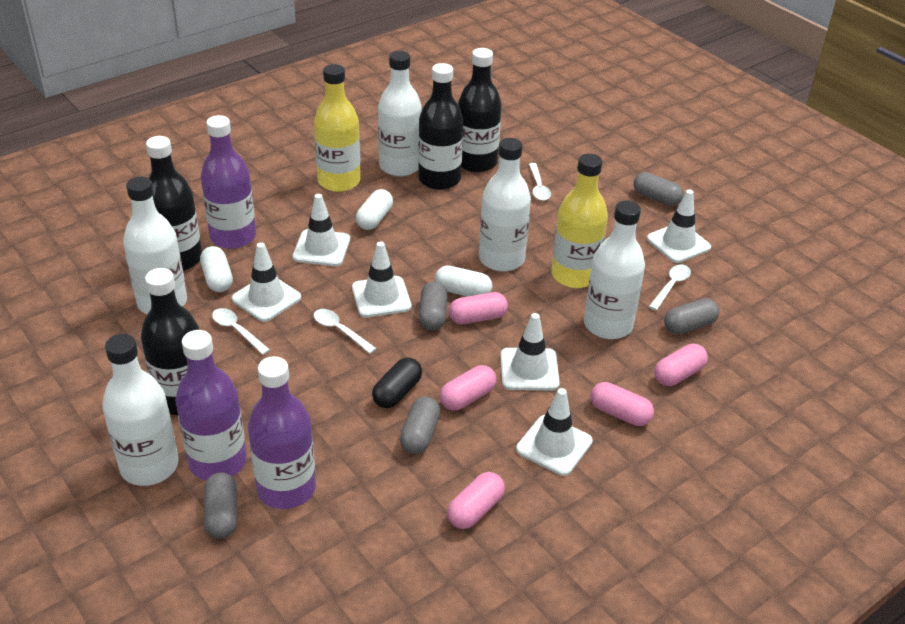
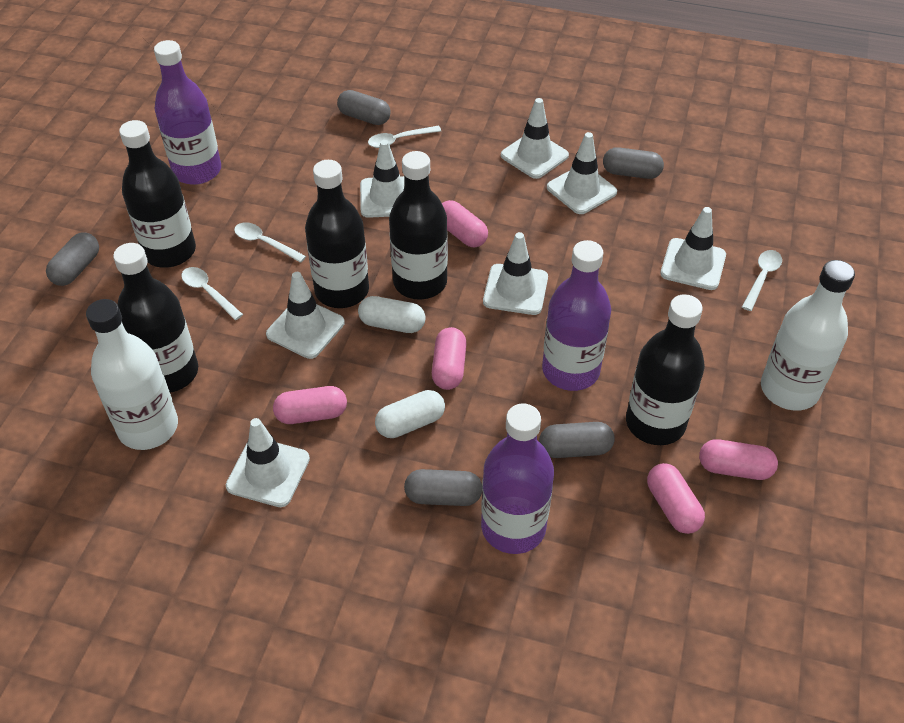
black bottle: [141,268,200,415] [146,136,202,271] [418,63,463,190] [458,48,502,173] = 4 -> [113,243,198,393] [119,120,196,268] [305,160,369,308] [389,151,448,300] [626,294,705,445] = 5
black capsule: [372,358,422,408] = 1 -> none = 0
white bottle: [102,334,179,486] [123,177,187,314] [378,51,422,176] [479,138,531,272] [584,201,645,339] = 5 -> [86,299,178,450] [761,260,855,411] = 2
white capsule: [200,246,233,292] [356,189,393,230] [435,265,493,296] = 3 -> [358,296,426,333] [375,390,445,438] = 2
white traffic cone: [232,242,301,322] [292,194,350,266] [352,241,411,317] [500,313,560,391] [516,388,593,476] [647,190,711,263] = 6 -> [226,418,310,507] [266,272,345,359] [360,140,405,218] [483,232,548,315] [501,98,569,179] [547,132,617,214] [660,207,726,290] = 7
yellow bottle: [314,64,361,192] [551,153,608,288] = 2 -> none = 0

